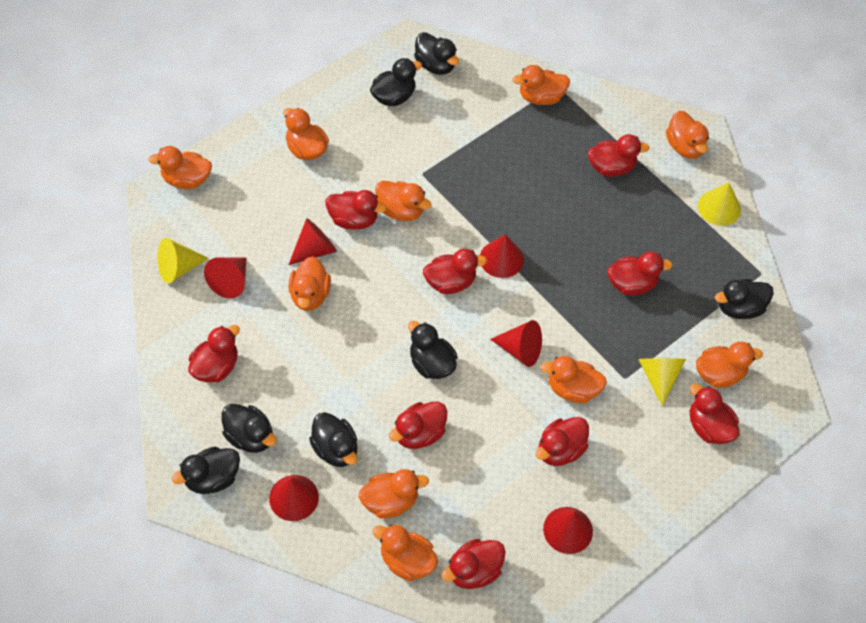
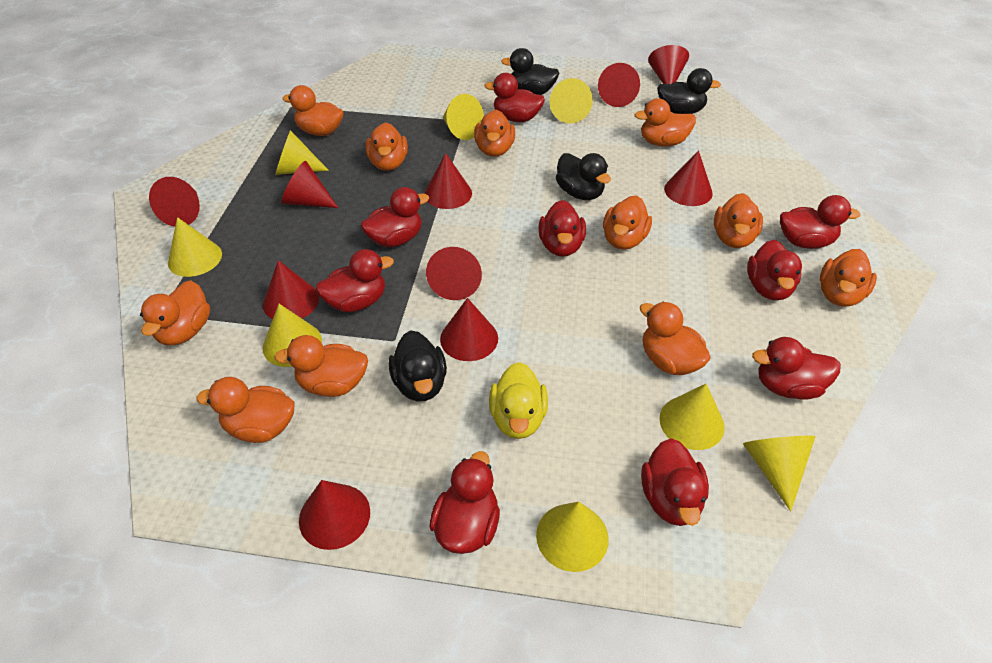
black duck: [172,447,240,494] [222,404,277,453] [309,412,358,467] [370,58,422,106] [408,321,458,379] [414,32,459,75] [715,279,774,319] = 7 -> [389,330,447,401] [501,48,559,95] [556,153,611,200] [657,68,721,114] = 4
orange duck: [148,146,212,189] [283,108,329,160] [288,256,331,311] [359,469,429,519] [372,524,438,581] [375,180,432,221] [512,65,570,105] [541,356,607,403] [666,111,709,159] [696,342,763,388] = 10 -> [140,280,210,345] [197,377,295,443] [274,335,368,397] [282,85,344,136] [365,122,408,171] [474,110,515,157] [603,195,652,250] [634,98,696,147] [640,302,711,375] [714,193,763,248] [820,249,877,307] = 11
red cone: [204,257,246,298] [269,475,319,521] [288,218,337,265] [480,234,524,278] [490,320,542,367] [543,507,593,554] = 6 -> [149,177,200,227] [263,260,319,319] [281,161,339,208] [299,480,370,550] [424,153,472,209] [426,247,482,300] [440,298,498,361] [598,63,640,107] [648,45,689,84] [664,150,713,206] = 10
yellow cone: [158,238,209,283] [638,358,686,407] [698,182,741,226] = 3 -> [168,217,222,277] [263,304,322,367] [275,130,329,175] [442,94,484,140] [536,502,609,572] [550,78,593,123] [659,384,725,450] [743,436,816,511] = 8
yellow duck: none = 0 -> [489,362,548,439] = 1

